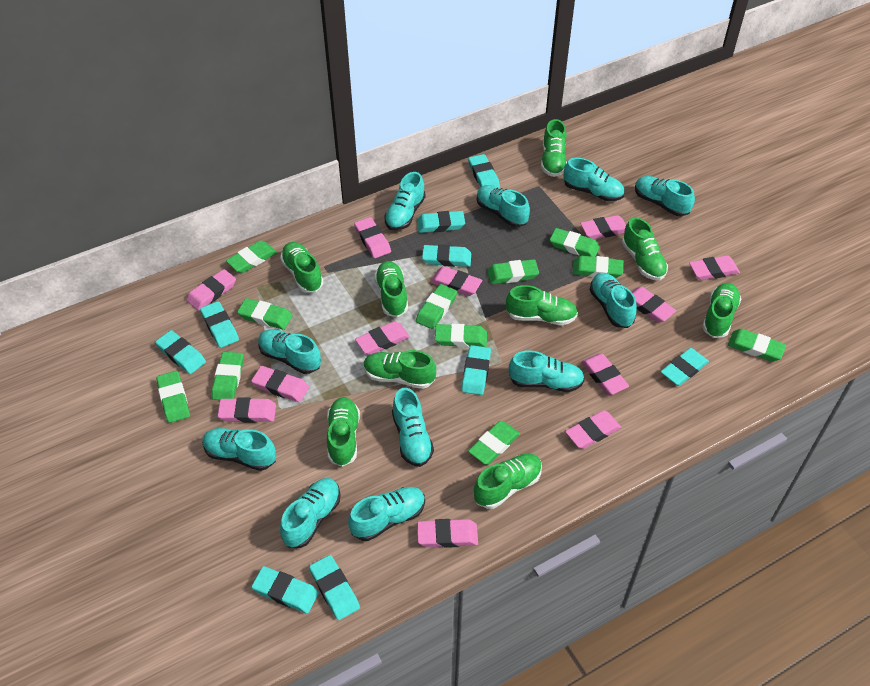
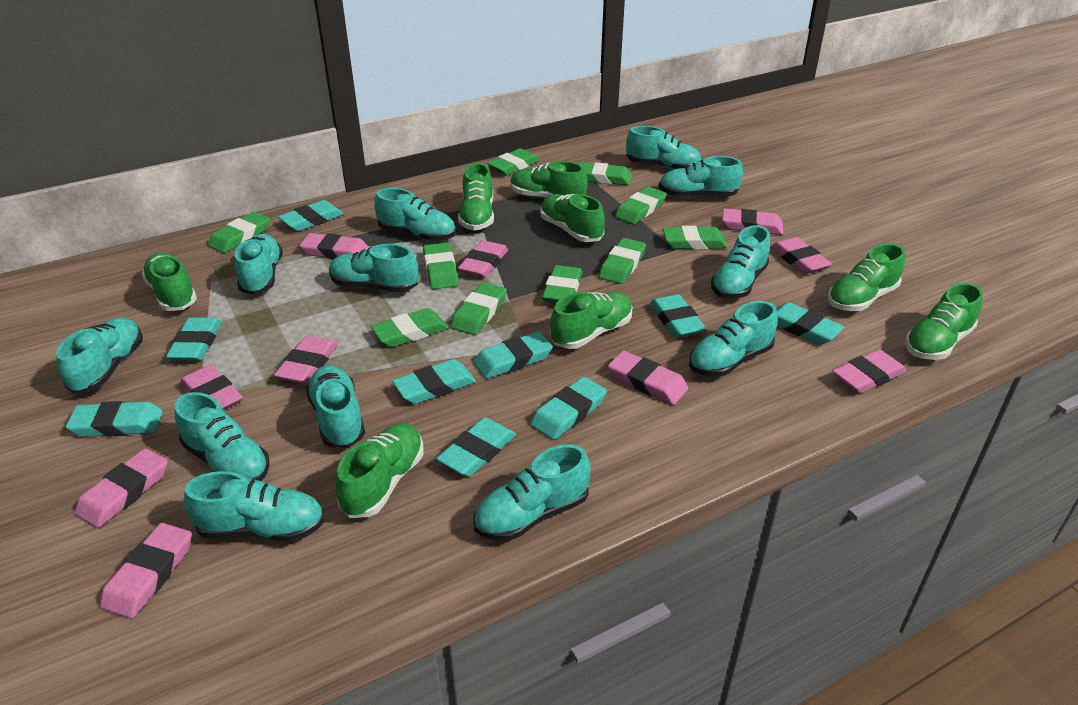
green eraser: [156,371,190,423] [212,352,243,400] [226,240,277,273] [237,298,292,330] [416,284,457,329] [435,324,487,348] [468,421,520,465] [487,259,539,284] [550,228,600,257] [573,256,623,278] [728,329,786,362] = 11 -> [208,212,270,253] [371,308,449,348] [423,243,459,289] [451,282,507,335] [487,148,540,176] [542,265,582,303] [578,162,632,185] [599,238,646,284] [615,187,667,224] [663,226,727,250] = 10
green shoe: [280,242,323,293] [327,397,360,467] [364,350,436,389] [374,261,408,317] [474,454,542,509] [506,285,578,325] [541,119,567,177] [622,217,668,280] [702,283,741,338] = 9 -> [142,253,197,311] [336,423,424,518] [458,163,494,230] [510,161,588,198] [540,194,605,242] [550,292,632,349] [828,243,905,311] [905,283,983,360] = 8
pink eraser: [186,269,236,311] [217,397,276,423] [251,366,309,402] [354,217,391,258] [355,321,410,355] [417,519,478,548] [430,266,482,296] [565,410,621,449] [580,215,626,239] [581,353,629,395] [632,287,676,323] [689,255,740,280] = 12 -> [75,448,168,528] [100,523,192,619] [181,365,243,410] [274,336,338,384] [299,233,369,259] [458,240,508,278] [608,351,688,405] [722,208,783,235] [770,237,832,274] [832,350,906,394] = 10
turquoise shoe: [202,428,276,471] [258,329,321,374] [280,478,341,548] [348,487,425,541] [384,172,426,230] [392,388,434,467] [477,185,530,227] [509,350,585,392] [564,158,624,201] [590,273,637,328] [635,176,695,216] = 11 -> [56,317,143,394] [175,392,270,481] [184,471,324,542] [234,234,283,294] [306,365,365,448] [329,244,418,293] [374,188,456,241] [473,444,591,541] [626,126,701,170] [659,156,743,198] [689,301,778,377] [711,225,770,299] = 12

